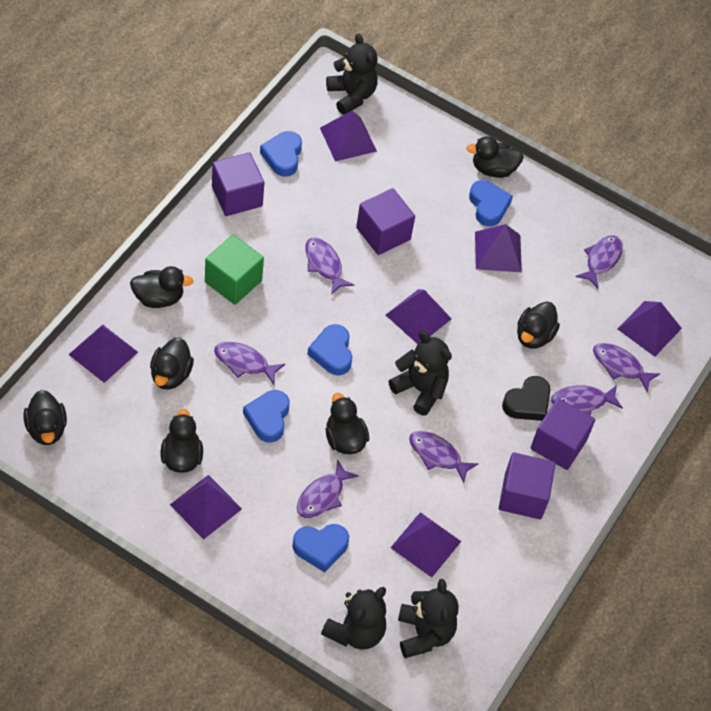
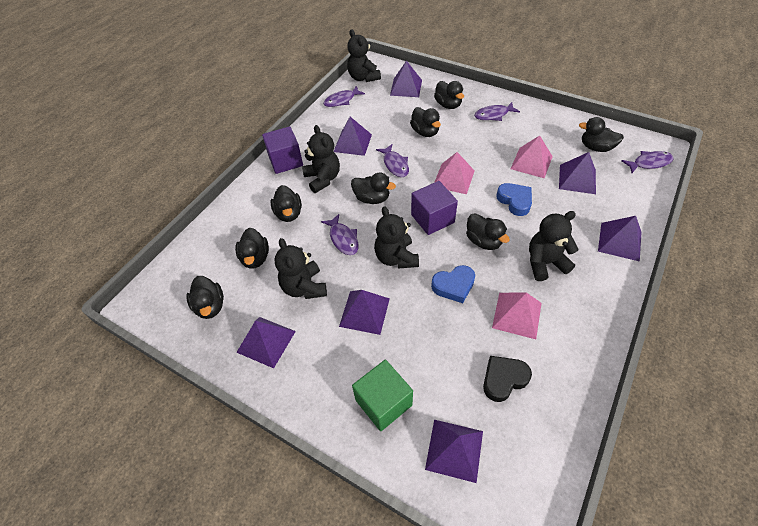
black duck: [23,390,67,445] [130,266,194,308] [150,338,194,390] [161,409,203,473] [326,393,369,454] [466,136,524,178] [517,302,560,349] = 7 -> [186,276,224,319] [235,228,269,269] [270,185,302,222] [351,172,396,204] [410,107,441,137] [434,81,464,109] [466,213,510,250] [579,117,624,152] = 8
black teddy bear: [321,587,386,650] [326,33,378,115] [389,331,452,416] [398,579,459,658] = 4 -> [274,238,327,299] [302,125,340,193] [347,29,381,82] [374,206,419,268] [529,211,578,281] = 5
blue heart: [243,390,290,443] [260,131,302,177] [293,524,349,573] [307,324,352,375] [469,180,513,226] = 5 -> [431,265,475,303] [496,183,532,216] = 2
pink pyramid: none = 0 -> [434,152,475,194] [492,292,542,339] [511,135,553,178] = 3
purple cube: [212,152,264,216] [356,188,415,255] [499,452,555,519] [531,398,595,470] = 4 -> [262,126,303,174] [411,181,458,235] = 2
purple fish: [214,342,285,385] [297,459,359,518] [305,237,354,295] [409,431,479,483] [551,385,623,416] [575,235,623,289] [593,343,660,392] = 7 -> [321,214,359,255] [323,86,365,107] [376,144,409,177] [474,102,520,121] [621,151,674,173] = 5

